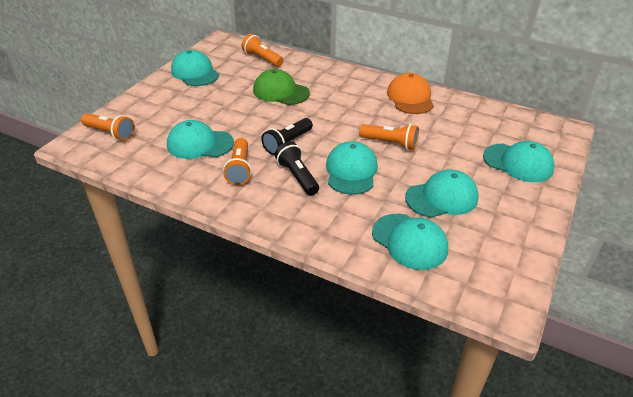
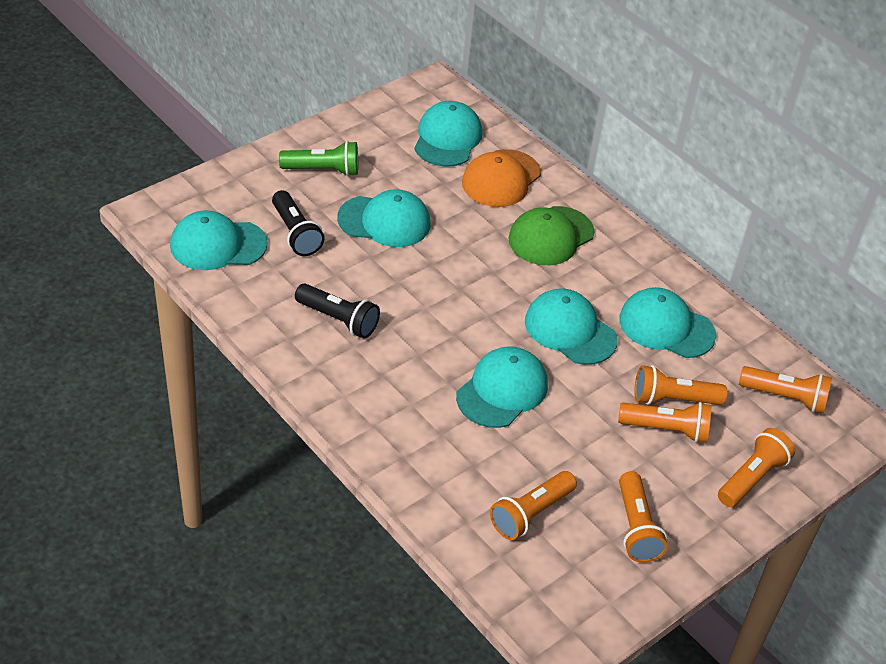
green flashlight: none = 0 -> [279,141,358,176] = 1
orange flashlight: [81,113,135,141] [223,138,252,185] [242,34,283,67] [359,124,419,150] = 4 -> [490,471,577,540] [618,402,711,443] [619,471,668,563] [634,365,727,405] [718,428,795,507] [739,366,832,413] = 6

